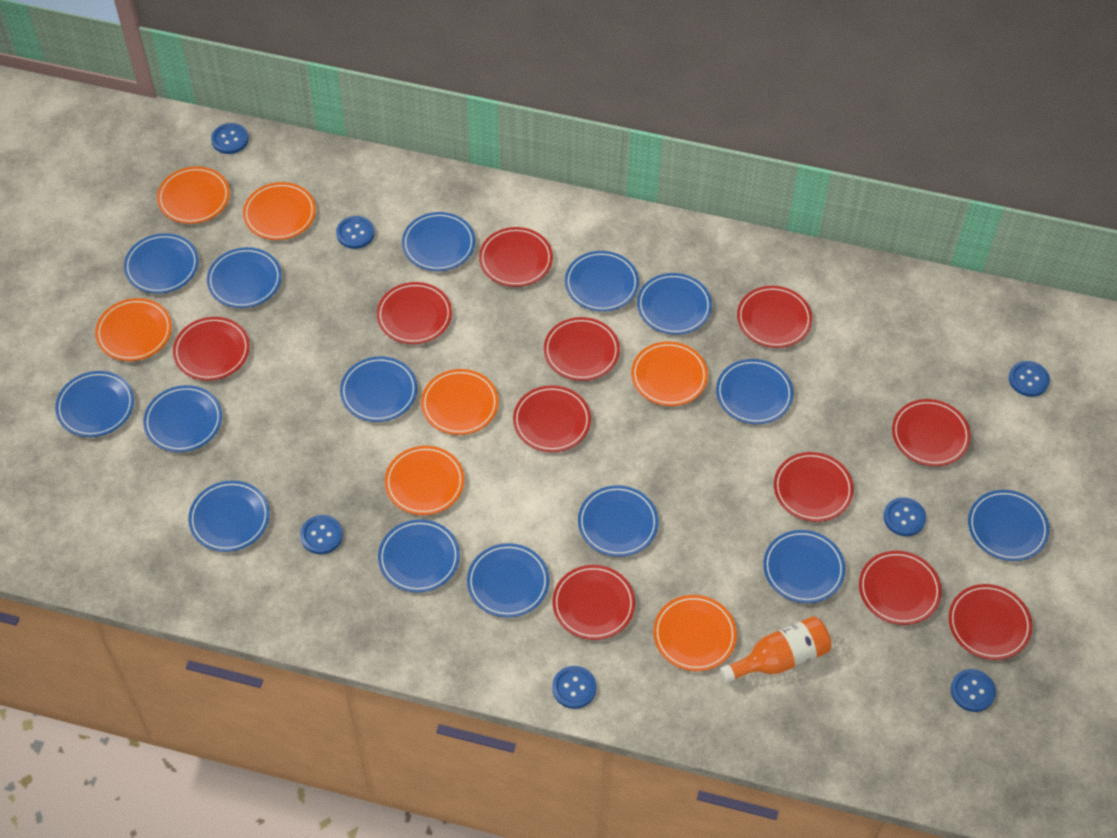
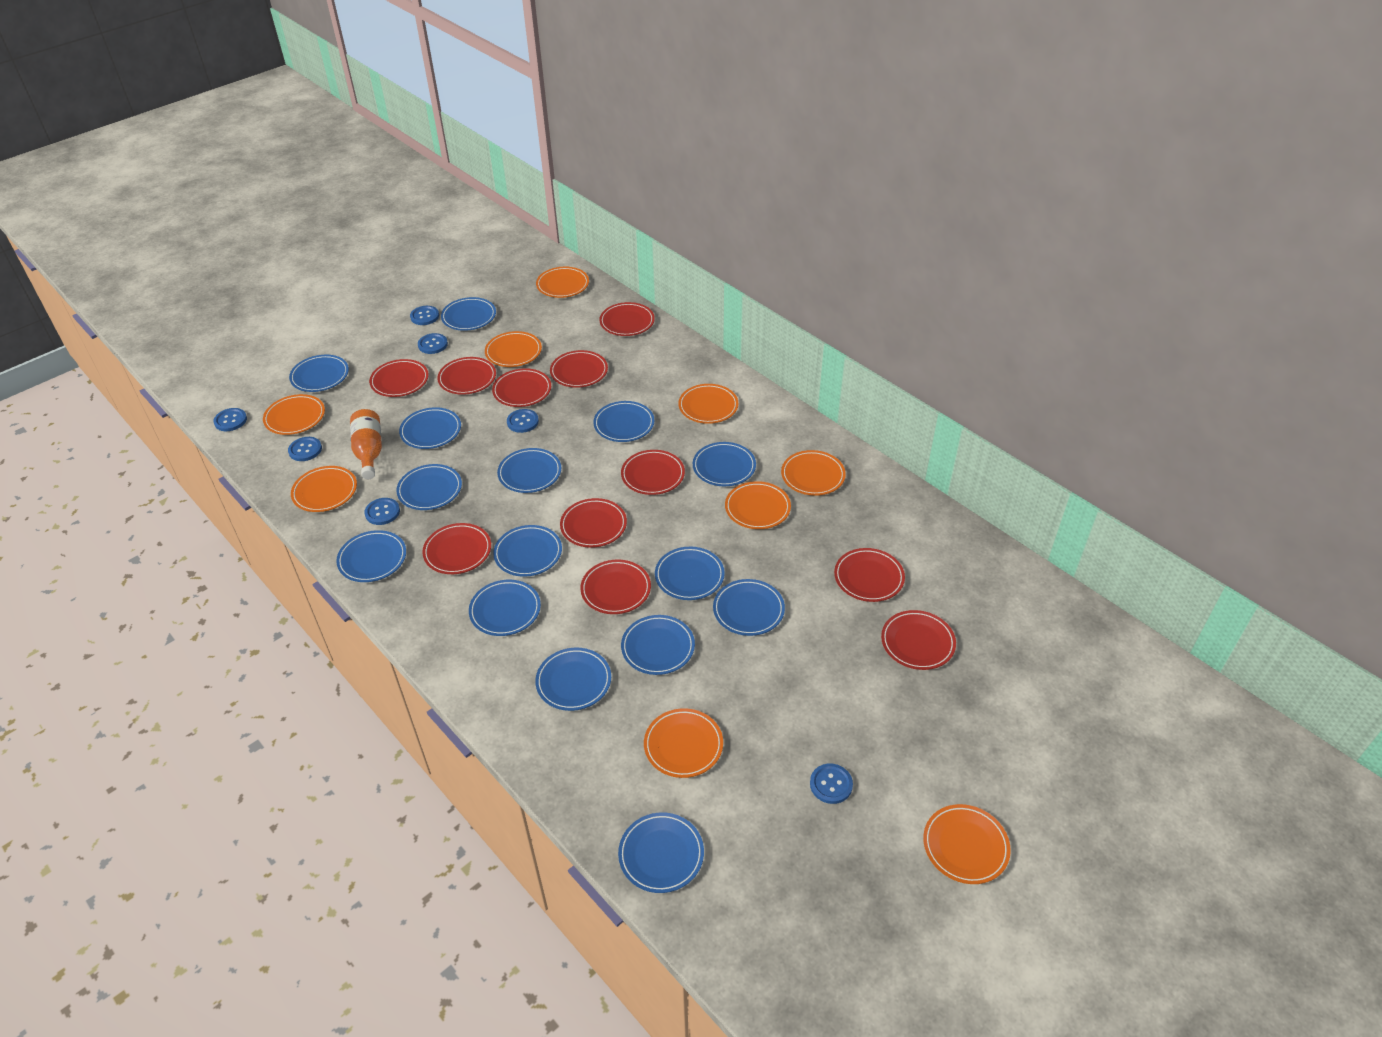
orange plate: [95,298,172,361] [157,167,230,224] [243,182,316,240] [385,446,464,515] [421,369,499,435] [631,341,708,406] [653,595,737,671] = 7 -> [263,394,325,435] [291,466,357,512] [485,331,542,367] [536,267,589,298] [644,708,723,778] [678,384,739,424] [725,481,791,529] [781,450,846,496] [923,804,1011,884] = 9

